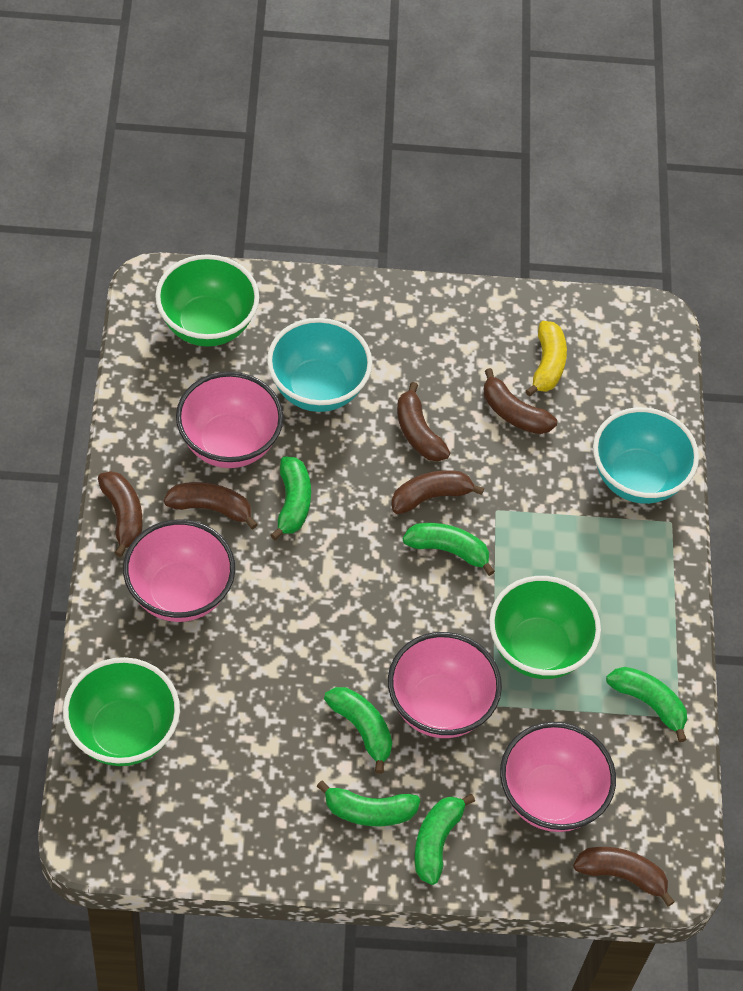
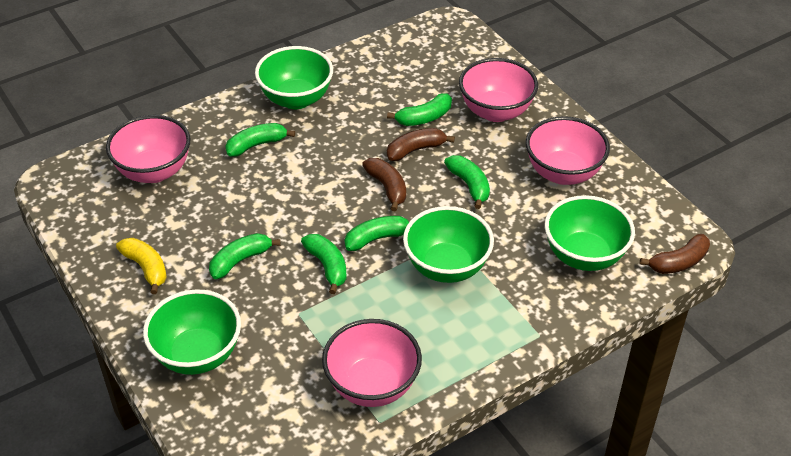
brown banana: [98,471,143,557] [164,482,258,529] [391,470,484,514] [397,382,450,462] [484,368,557,434] [573,847,675,907] = 6 -> [362,158,406,211] [387,128,455,161] [640,234,710,274] = 3
green bowl: [63,657,180,766] [155,254,259,347] [489,576,601,679] = 3 -> [143,289,241,375] [255,46,333,109] [403,206,494,283] [544,195,635,271] = 4
turquoise bowl: [267,318,372,412] [593,407,699,504] = 2 -> none = 0

